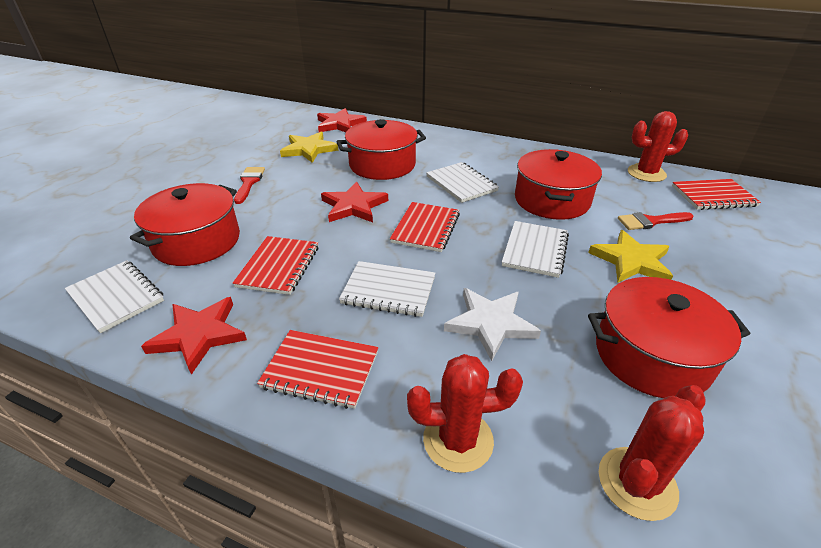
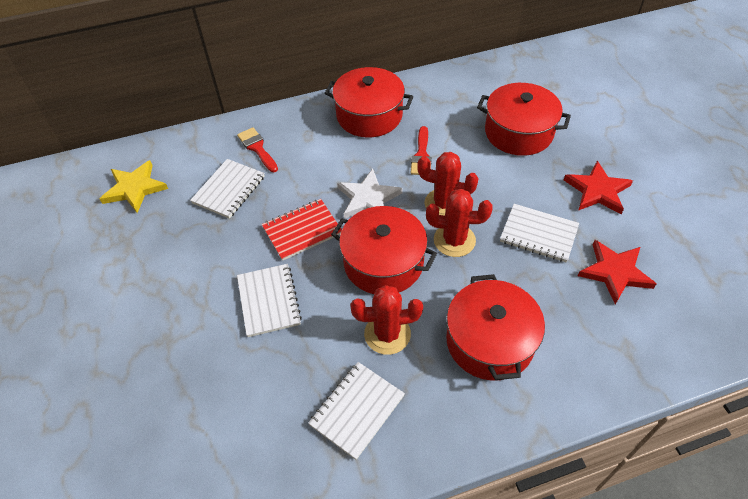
red notebook: [233,236,319,295] [257,330,378,409] [390,202,460,252] [672,179,761,210] = 4 -> [262,199,342,261] = 1
red star: [141,297,247,375] [317,108,367,132] [321,181,388,222] = 3 -> [564,161,633,214] [578,240,656,305] = 2
yellow star: [280,132,338,163] [588,230,673,283] = 2 -> [100,160,168,213] = 1

